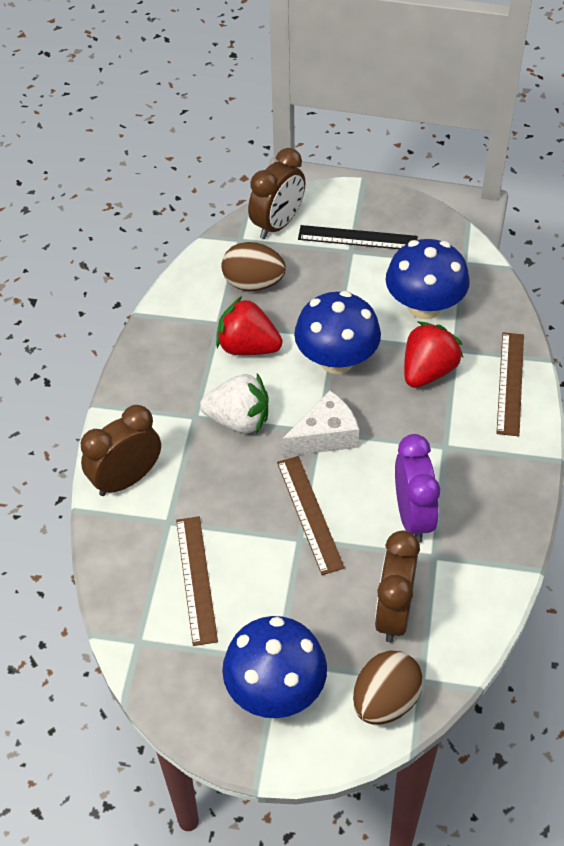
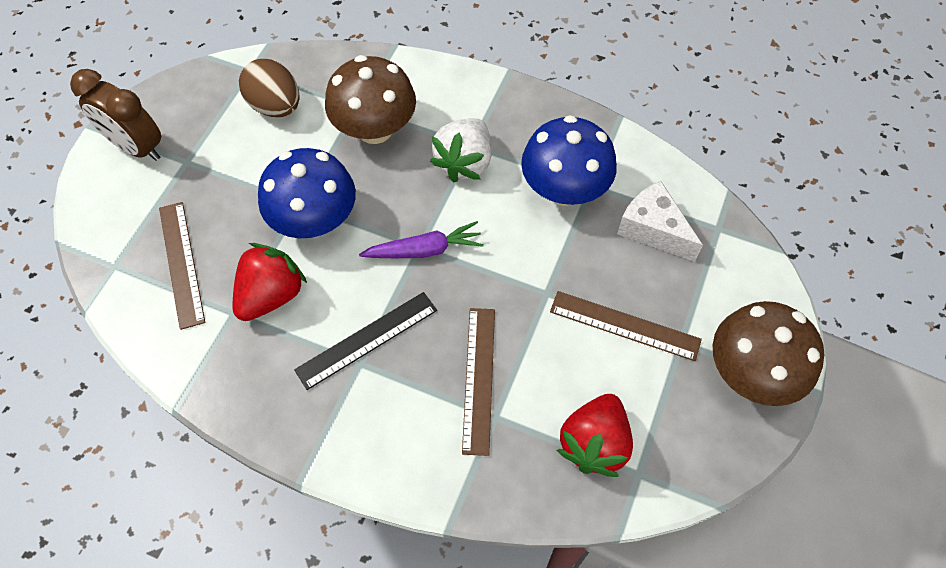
blue mushroom: [222,616,327,718] [294,291,381,374] [386,239,470,319] = 3 -> [258,148,356,238] [521,115,617,206] = 2
brown clock: [81,405,161,496] [248,148,305,239] [375,531,420,642] = 3 -> [70,69,161,161] = 1
brown egg: [221,242,286,291] [353,650,423,725] = 2 -> [239,59,299,117] = 1
brown mushroom: none = 0 -> [325,55,416,144] [713,301,824,406] = 2
purple carrot: none = 0 -> [359,221,484,258] = 1
purple clock: [395,434,440,543] = 1 -> none = 0

